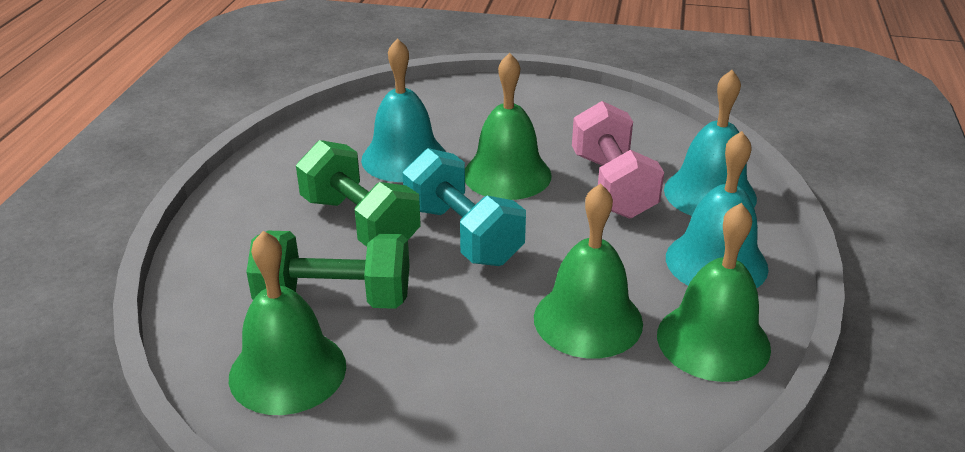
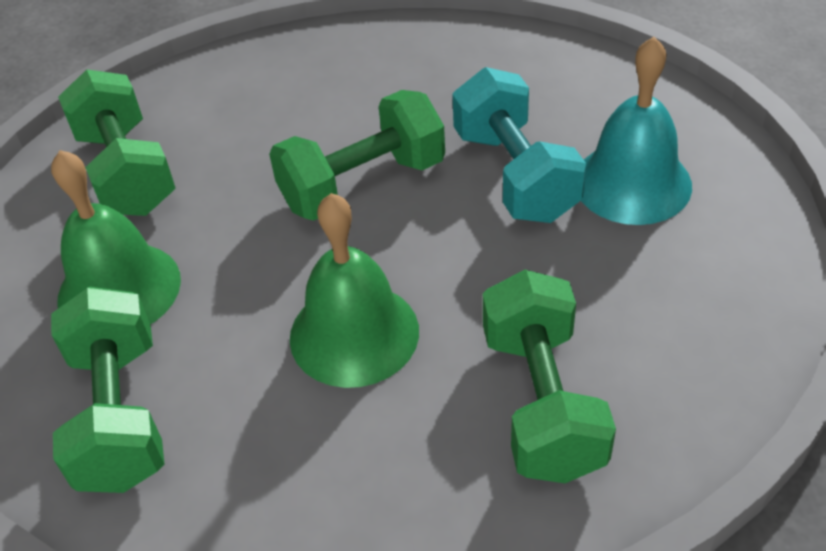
green bell: [229,231,346,415] [465,53,552,200] [534,183,643,358] [657,203,771,382] = 4 -> [51,150,181,325] [290,193,419,388] = 2
green dumbbell: [246,231,409,309] [296,140,421,247] = 2 -> [51,287,164,493] [58,69,176,216] [269,90,445,221] [483,270,616,483] = 4
pink dumbbell: [572,101,664,219] = 1 -> none = 0
turquoise bell: [361,38,446,182] [664,70,757,216] [666,131,768,288] = 3 -> [581,37,692,225] = 1

